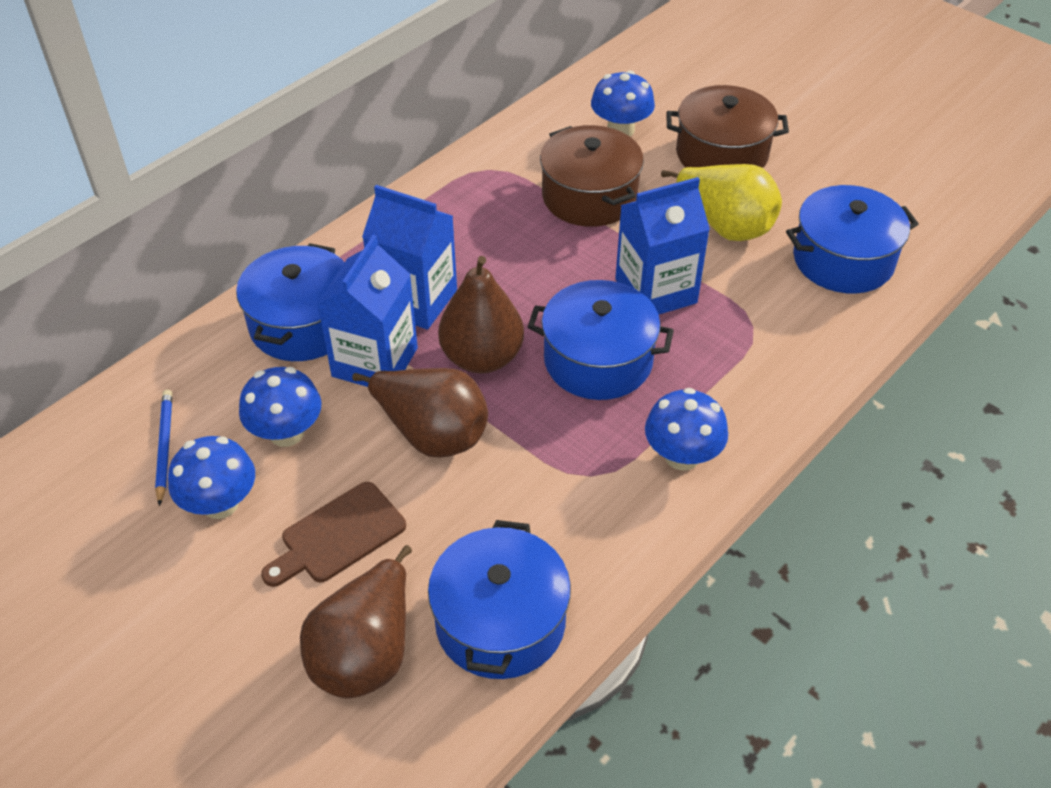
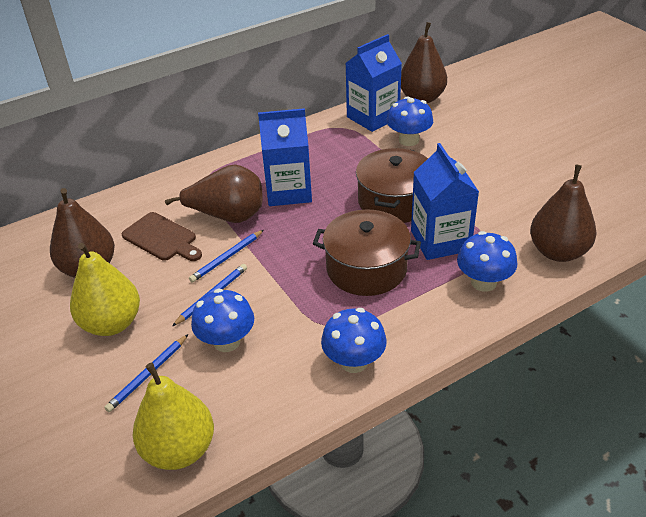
blue pencil: [155,389,172,506] = 1 -> [104,334,188,412] [172,264,247,326] [189,230,264,283] = 3
blue pot: [236,243,345,361] [428,520,571,679] [528,280,674,400] [786,185,918,293] = 4 -> none = 0
brown pear: [300,545,412,699] [352,368,488,457] [438,256,524,374] = 3 -> [50,188,115,278] [165,165,263,223] [401,22,447,103] [530,165,597,262] = 4
yellow pear: [661,164,782,241] = 1 -> [70,243,140,336] [132,362,214,470] = 2

